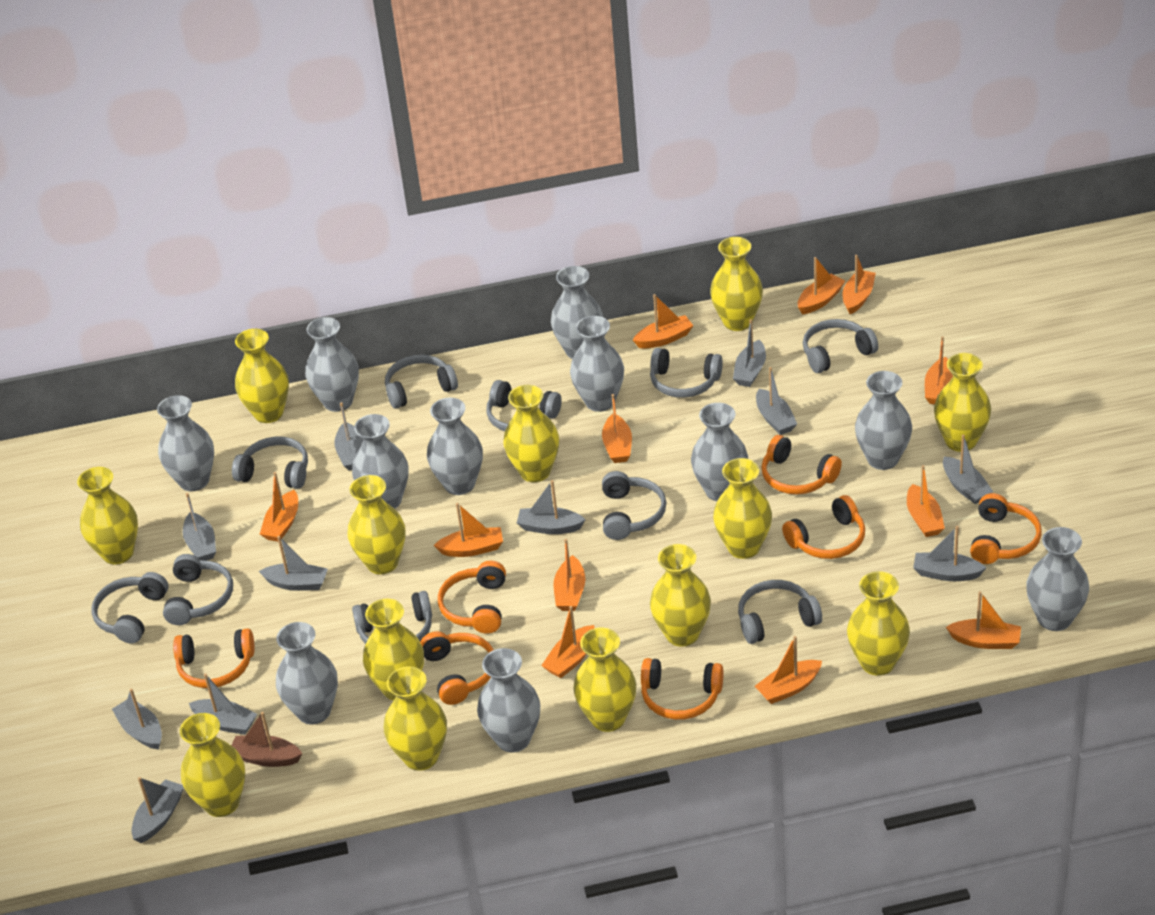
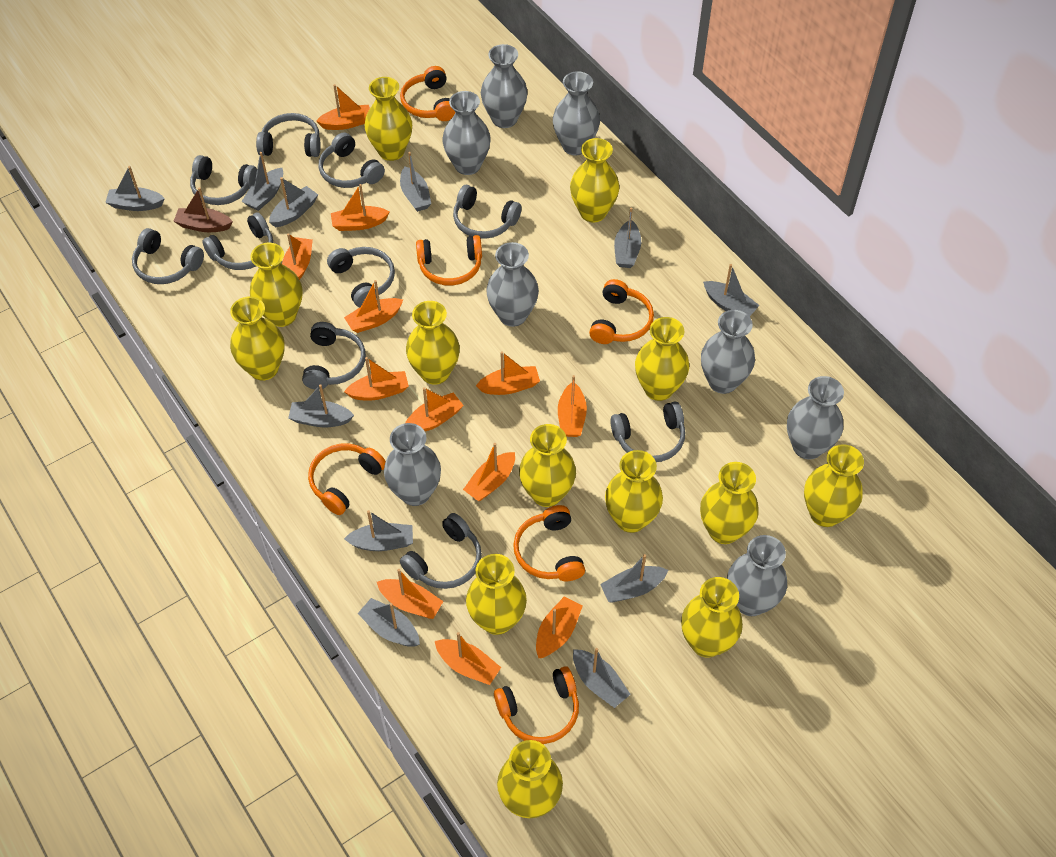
grey vase: [157,395,214,491] [276,622,338,725] [305,317,359,412] [352,414,408,509] [427,398,483,495] [477,648,540,752] [551,266,603,359] [570,316,624,412] [691,403,748,501] [855,371,912,470] [1026,527,1089,631] = 11 -> [384,423,441,506] [442,91,491,175] [481,44,528,128] [486,242,539,327] [553,71,600,155] [701,310,755,394] [727,535,787,616] [787,376,844,460] = 8
orange headphones: [173,628,255,688] [420,631,494,705] [438,561,506,634] [641,658,724,720] [761,435,842,494] [782,495,865,559] [970,493,1042,564] = 7 -> [308,443,386,515] [400,66,456,121] [416,235,482,286] [494,666,579,744] [513,505,585,581] [589,279,654,344] = 6

